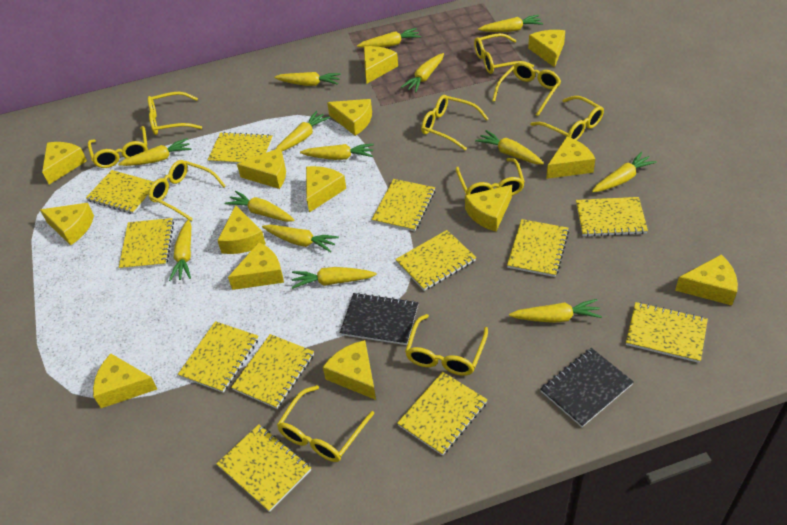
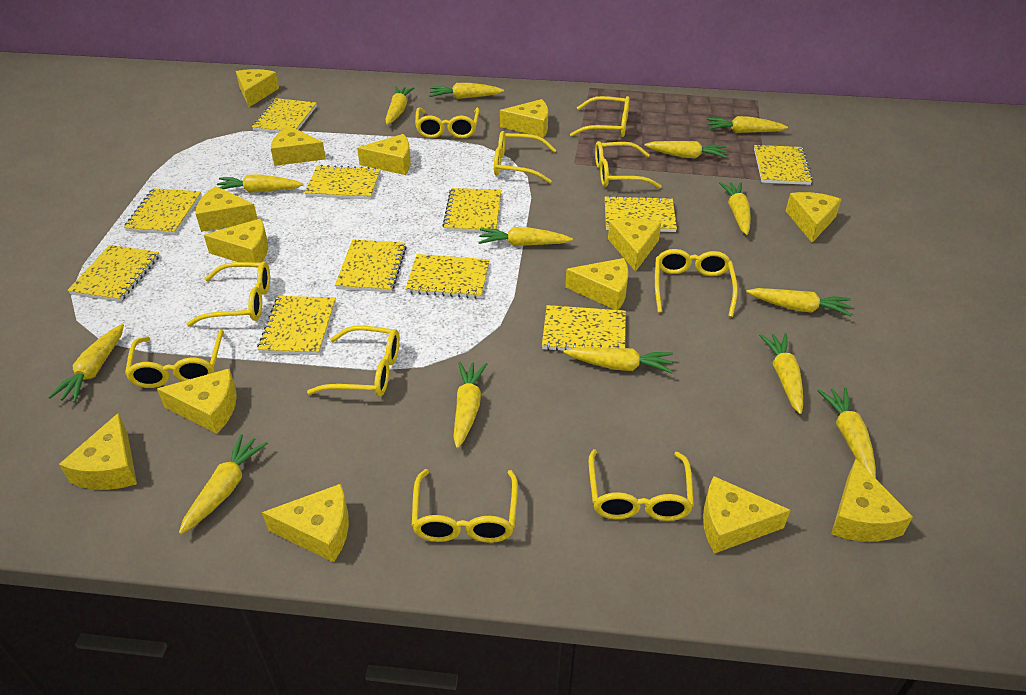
black notebook: [340,292,419,345] [541,348,634,427] = 2 -> none = 0
yellow notebook: [86,170,154,214] [119,218,174,270] [178,321,259,393] [208,132,273,164] [216,424,311,512] [231,334,314,409] [372,179,435,232] [395,230,476,291] [397,372,487,456] [507,219,569,277] [576,197,648,237] [626,302,708,363] = 12 -> [67,245,159,302] [124,188,202,235] [252,98,317,133] [257,296,336,355] [304,165,381,199] [335,240,407,292] [405,254,490,299] [442,188,501,233] [542,305,626,351] [605,196,677,232] [754,145,813,185] = 11

